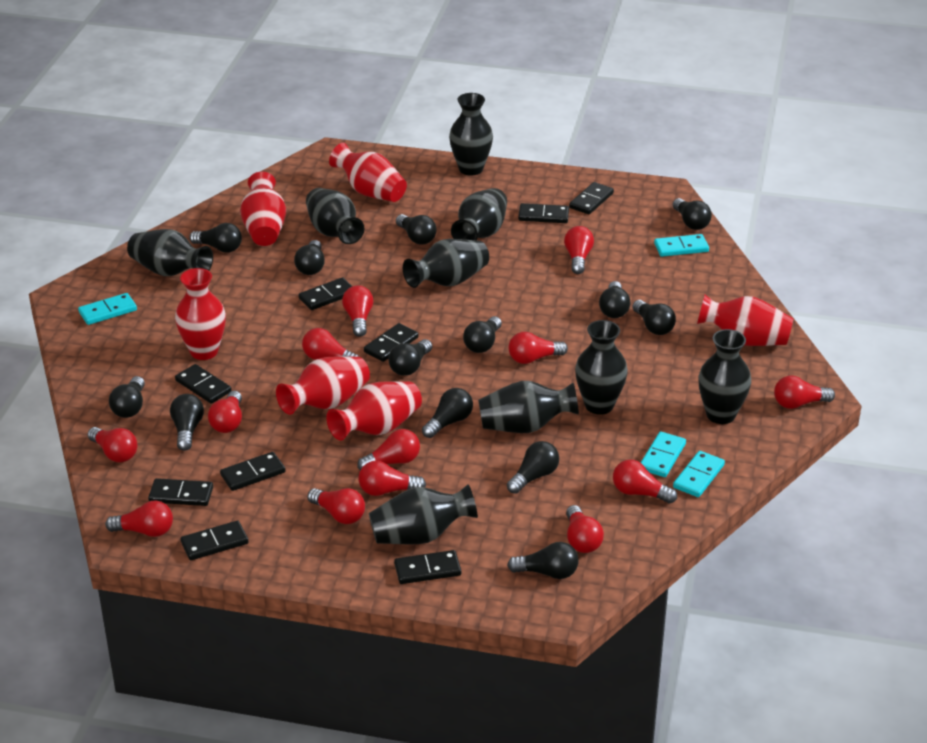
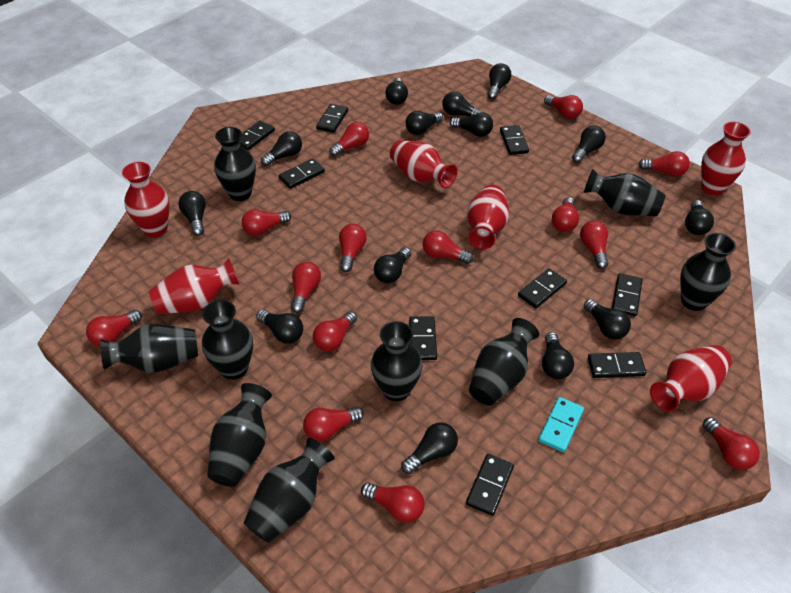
black light bulb: [109,376,145,418] [170,394,204,451] [189,223,242,253] [294,240,325,275] [388,339,432,376] [396,214,436,245] [422,388,473,438] [463,316,502,353] [507,441,559,494] [507,542,579,579] [599,281,630,318] [632,300,676,335] [673,198,712,230] = 13 -> [178,191,206,236] [256,310,303,344] [261,131,302,166] [374,247,411,283] [385,78,408,105] [401,422,458,474] [405,111,443,135] [442,92,484,116] [450,112,493,137] [488,63,511,99] [542,332,574,379] [572,125,606,163] [584,299,631,339] [685,200,714,235] = 14
red light bulb: [87,427,137,462] [105,501,173,537] [208,391,242,433] [302,328,359,360] [307,488,365,524] [342,285,373,337] [357,429,420,470] [358,461,426,496] [508,332,568,364] [564,226,594,274] [566,505,604,553] [613,460,677,503] [774,376,835,409] = 13 -> [86,310,142,347] [242,209,291,236] [291,262,321,313] [303,407,364,442] [313,311,357,352] [329,122,369,157] [339,224,367,272] [361,483,425,523] [423,230,473,264] [544,95,583,119] [552,197,579,232] [580,221,608,269] [638,151,690,177] [703,417,760,470] = 14
turquoise domino: [78,293,137,325] [641,431,686,477] [654,234,709,257] [673,451,725,497] = 4 -> [538,397,584,452] = 1

